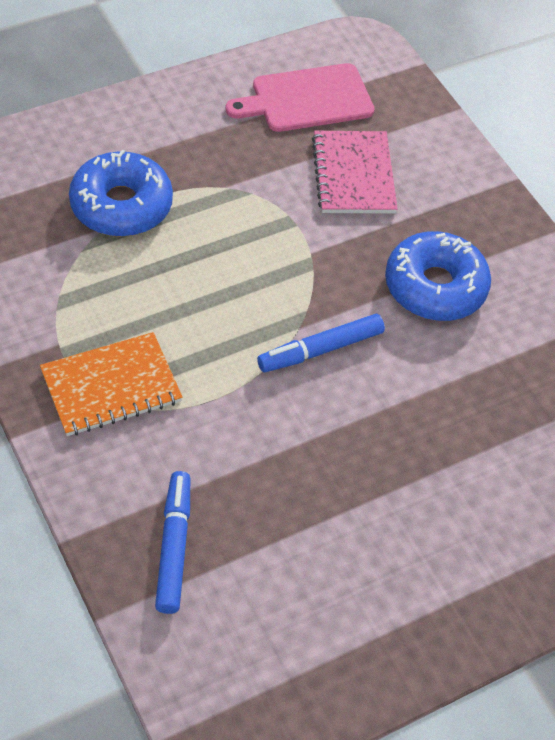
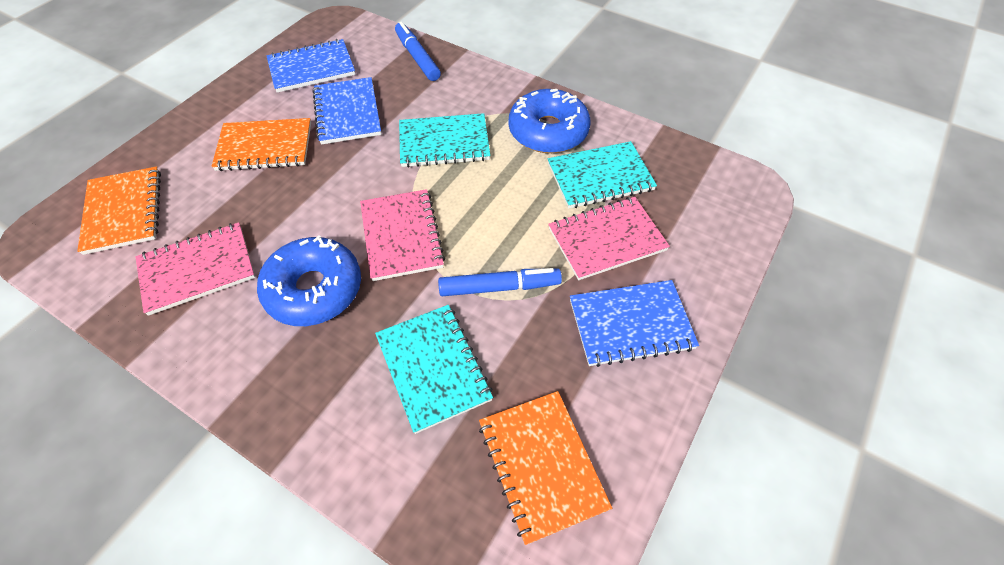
blue notebook: none = 0 -> [267,39,355,93] [313,77,381,145] [570,280,699,367] = 3
orange notebook: [40,332,182,436] = 1 -> [77,166,161,255] [212,118,311,171] [479,391,612,545] = 3
pink cutting board: [225,63,374,132] = 1 -> none = 0
pink notebook: [312,131,398,214] = 1 -> [135,222,255,316] [360,189,445,281] [548,197,670,280] = 3
turquoise notebook: none = 0 -> [375,305,493,434] [399,113,490,167] [548,141,657,208] = 3

